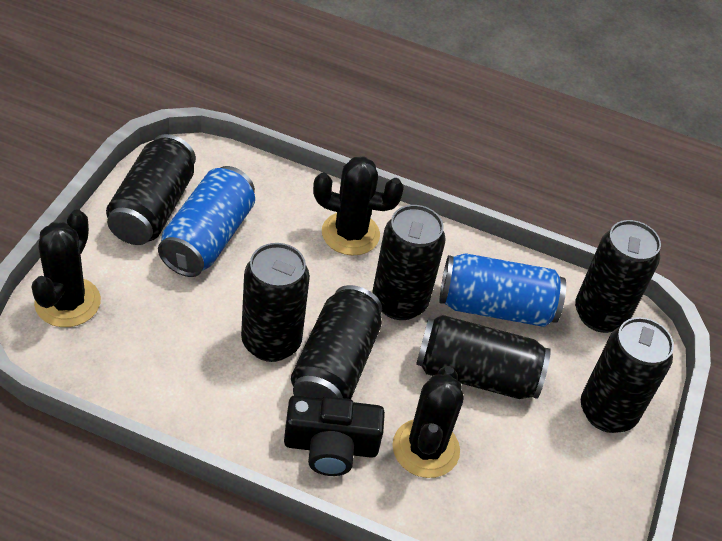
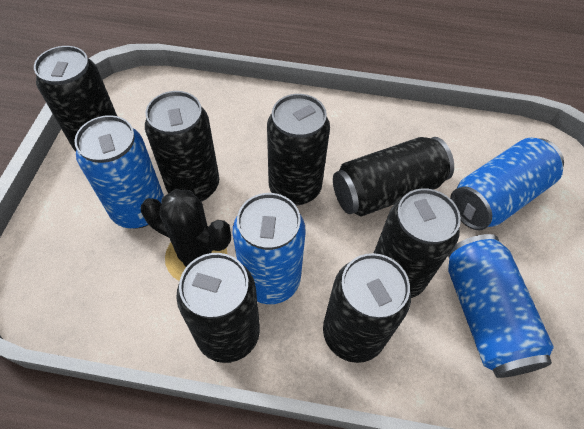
black cactus: [32,209,101,327] [313,157,404,256] [393,366,464,478] = 3 -> [141,189,231,281] = 1
black camera: [284,395,385,476] = 1 -> none = 0
blue can: [158,166,255,277] [439,253,566,327] = 2 -> [74,115,164,228] [233,193,306,304] [448,234,554,378] [450,138,564,231] = 4

